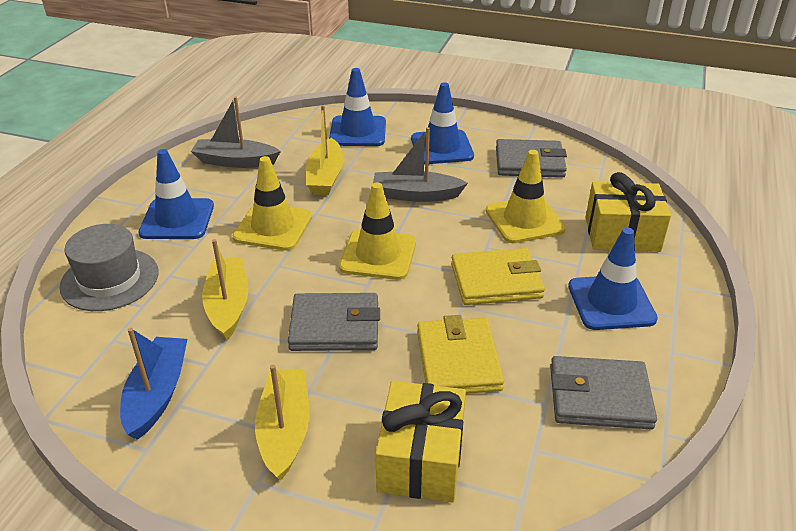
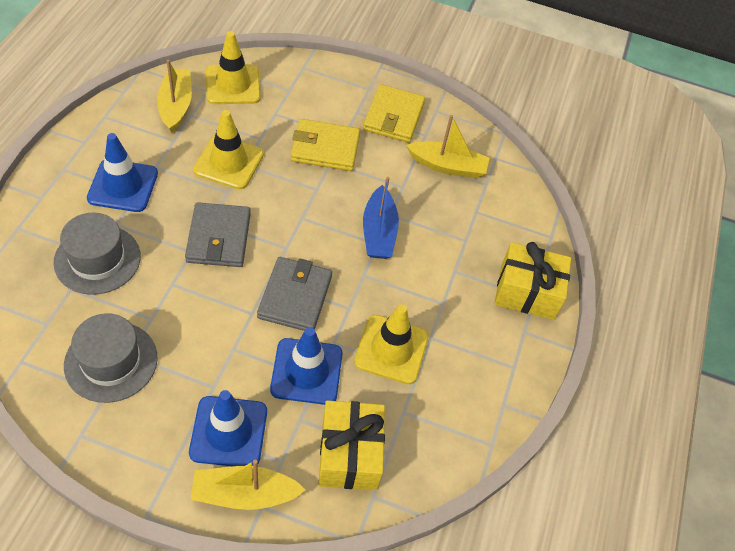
blue traffic cone: [138,149,214,239] [329,68,386,146] [411,82,474,164] [568,228,658,330] = 4 -> [87,133,158,212] [189,390,267,466] [270,327,343,405] = 3
grey boat: [191,96,281,168] [373,127,468,202] = 2 -> none = 0
grey hat: [59,224,159,311] = 1 -> [53,213,141,295] [64,313,158,403] = 2
grey wallet: [288,293,380,351] [496,139,567,178] [550,356,657,429] = 3 -> [185,202,251,267] [257,257,332,331] = 2

